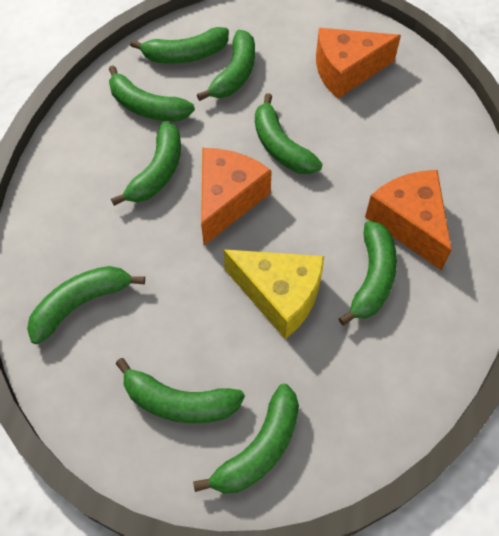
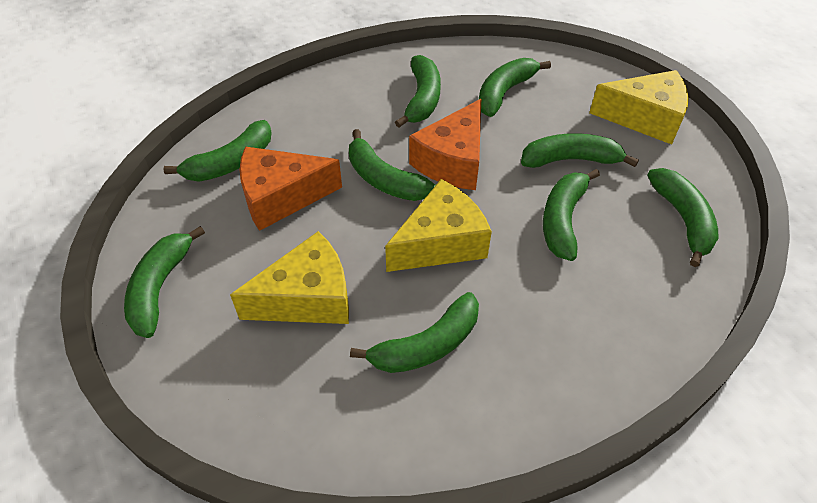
orange cheese: [201,148,272,245] [316,28,401,99] [365,170,452,270] = 3 -> [239,146,342,231] [409,99,481,190] = 2
yellow cheese: [224,249,324,339] = 1 -> [230,231,349,324] [385,179,492,272] [589,70,689,145] = 3

